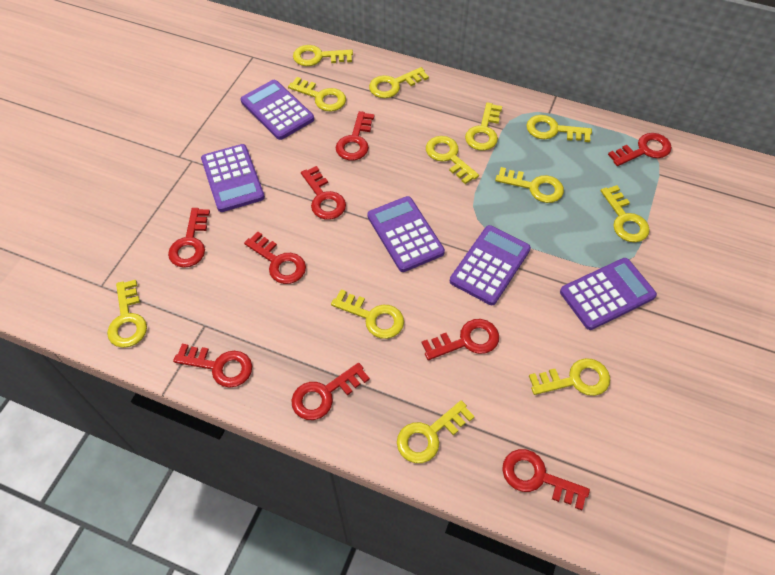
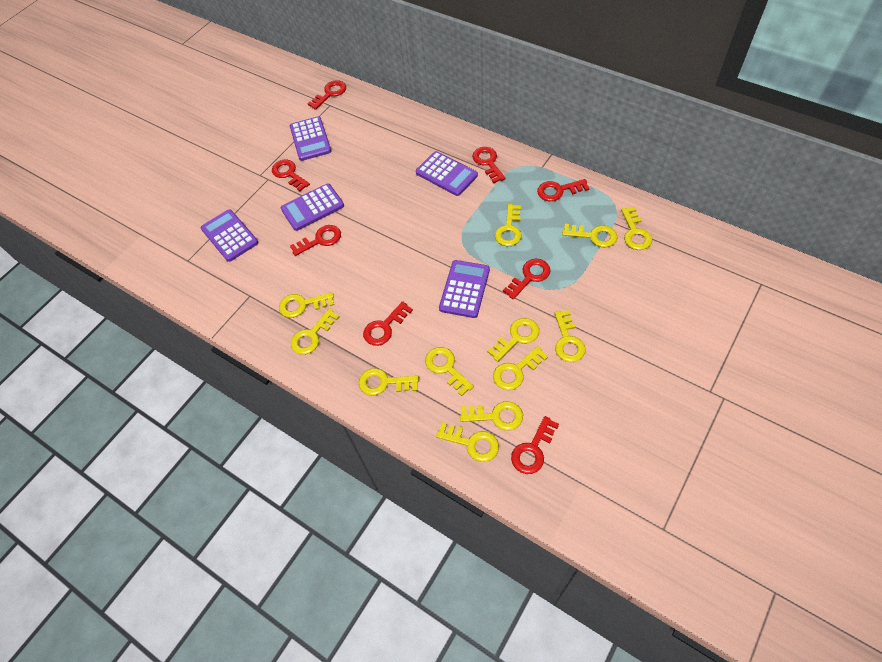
red key: [168,208,210,268] [173,344,252,388] [244,232,306,284] [291,363,370,420] [301,166,346,220] [336,111,374,160] [422,319,499,360] [502,449,590,510] [608,133,672,166] = 9 -> [272,160,310,191] [290,225,341,256] [307,81,346,110] [363,301,413,346] [472,147,506,183] [503,259,551,299] [511,416,559,474] [537,179,589,201] = 8

